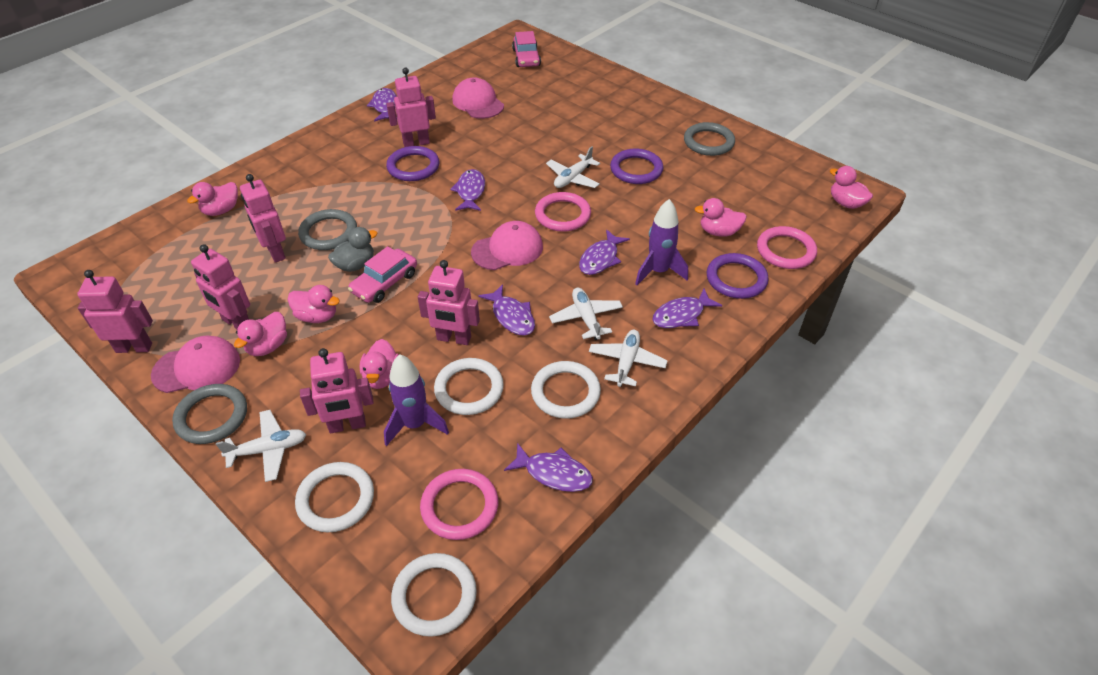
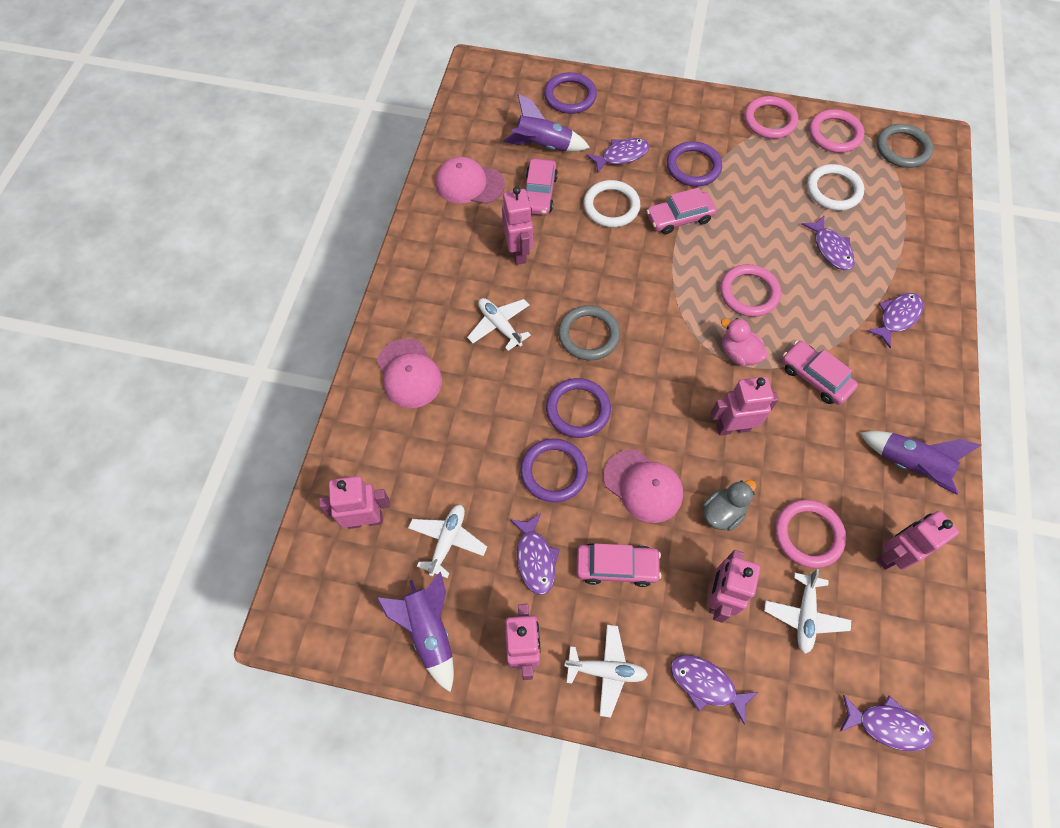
grey ring: [172,384,247,444] [298,209,357,250] [684,122,735,156] = 3 -> [558,305,620,360] [877,124,933,168] = 2
pink car: [348,246,417,303] [512,31,541,67] = 2 -> [525,159,558,215] [577,543,661,587] [647,187,717,235] [782,341,858,405] = 4
pink duck: [187,182,238,216] [234,312,287,356] [287,285,340,323] [360,339,399,389] [695,198,747,237] [830,166,873,209] = 6 -> [721,318,768,366] = 1
pink ring: [420,469,498,540] [535,192,591,232] [757,226,817,269] = 3 -> [720,264,781,317] [744,96,798,139] [775,500,846,568] [809,109,864,153] = 4
purple ring: [386,146,439,181] [610,149,663,184] [707,253,769,299] = 3 -> [520,438,588,502] [544,72,597,114] [546,378,611,438] [667,141,722,187] = 4
purple rocket: [384,354,449,446] [635,199,688,285] = 2 -> [377,572,454,693] [503,94,590,151] [860,431,981,495] = 3
white ring: [295,462,374,532] [391,553,477,637] [434,358,504,415] [531,361,601,419] = 4 -> [584,180,640,227] [807,164,864,211] = 2

